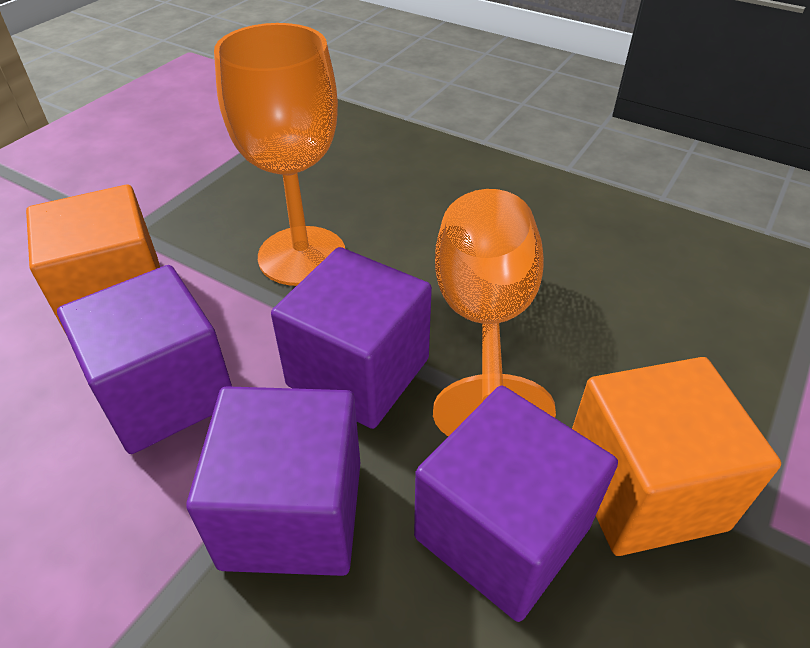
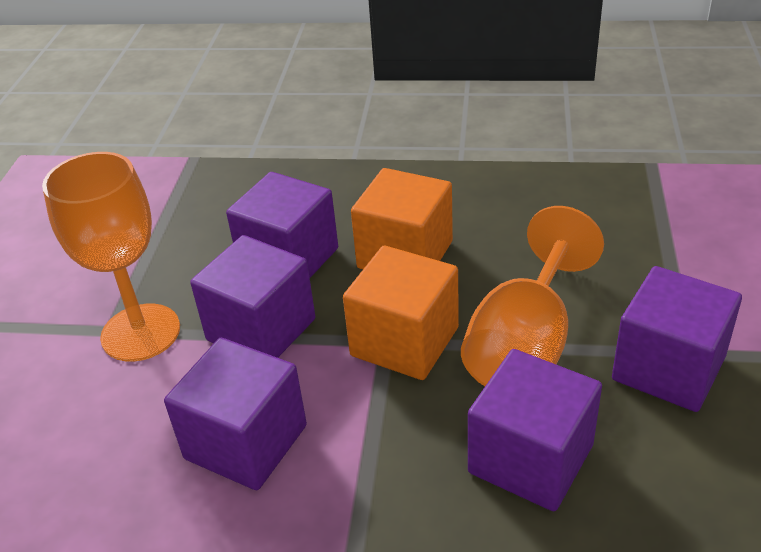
purple cube: [57,265,232,454] [186,386,360,576] [271,247,432,429] [414,386,618,622] = 4 -> [164,338,307,490] [190,235,316,358] [226,172,338,278] [468,349,602,511] [612,266,742,412] = 5

